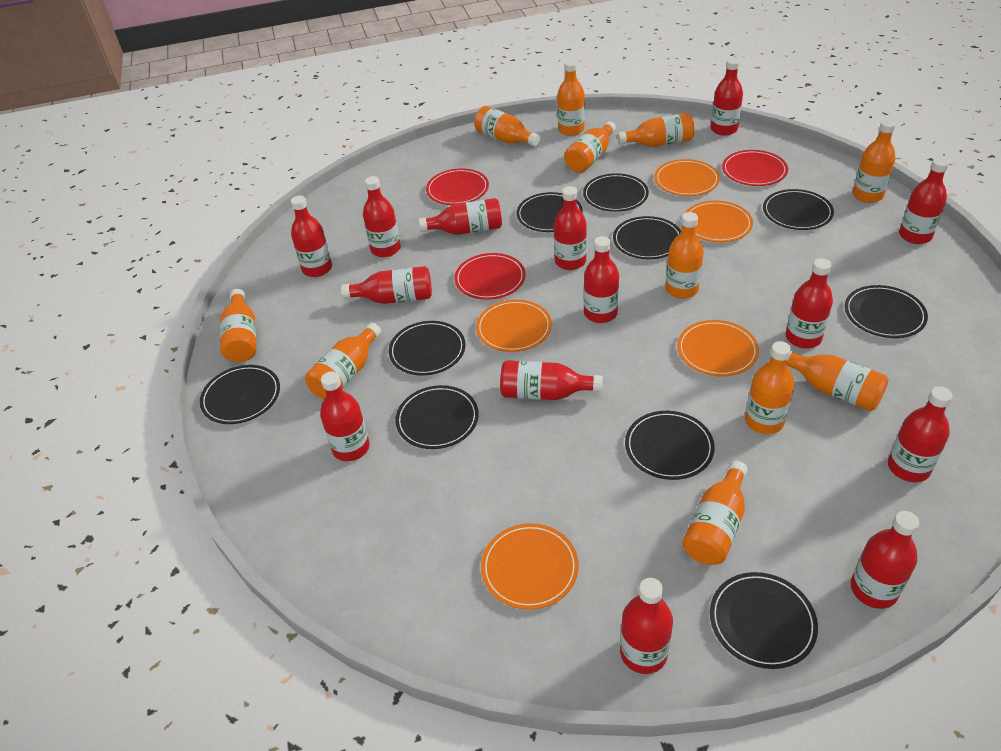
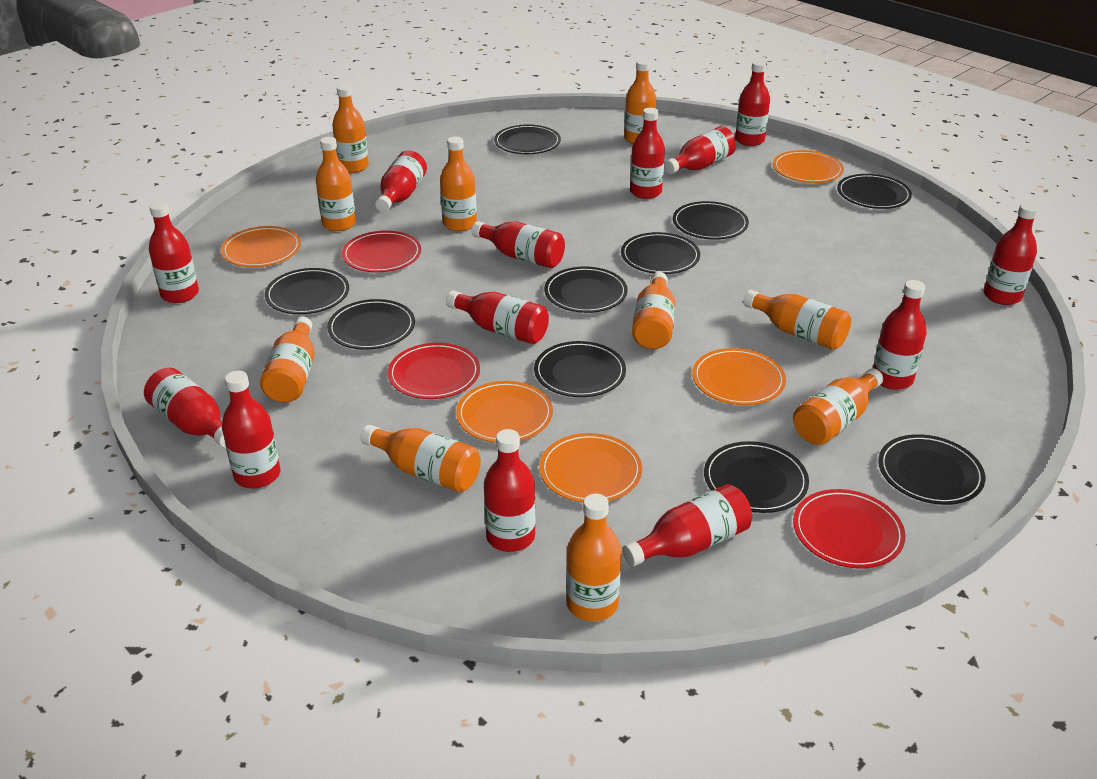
orange bottle: [220,289,256,362] [305,323,381,399] [474,106,540,146] [557,60,585,136] [564,121,616,173] [617,113,694,147] [665,212,704,299] [682,461,748,565] [745,341,794,434] [787,351,889,411] [853,120,896,203] = 11 -> [260,317,314,402] [316,137,356,231] [332,84,369,173] [360,425,481,492] [440,137,477,231] [566,494,622,621] [624,59,656,144] [632,272,676,349] [743,290,851,350] [793,368,883,445] = 10
red bottle: [291,196,332,277] [320,371,370,461] [341,266,432,304] [363,176,401,257] [419,198,502,235] [500,360,603,400] [554,186,587,270] [584,236,619,323] [620,578,673,674] [711,58,743,136] [786,258,833,348] [851,511,919,609] [888,386,953,482] [899,158,949,244] = 14 -> [144,368,226,447] [149,201,199,303] [222,371,281,489] [375,150,427,212] [446,291,549,344] [472,221,565,268] [484,429,536,552] [622,484,752,567] [630,108,665,199] [664,126,736,174] [735,61,770,146] [873,280,927,390] [983,203,1038,305] = 13

